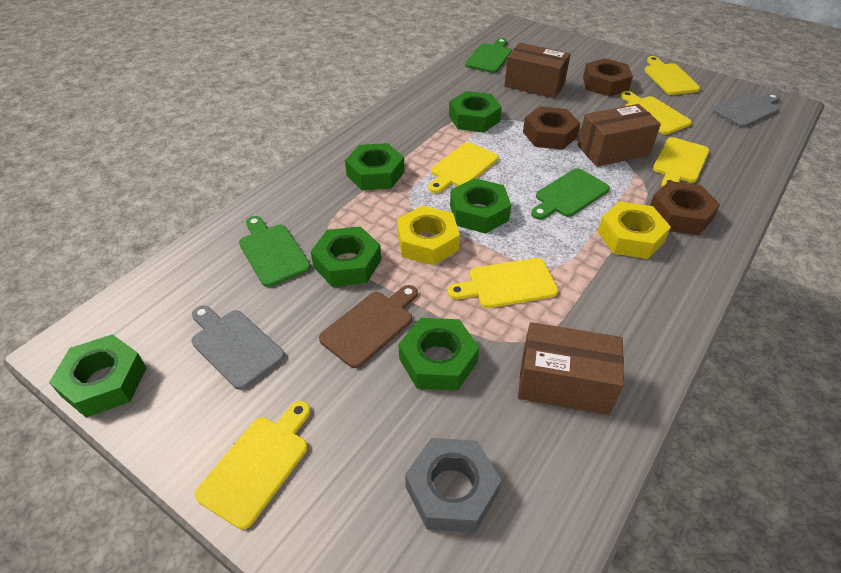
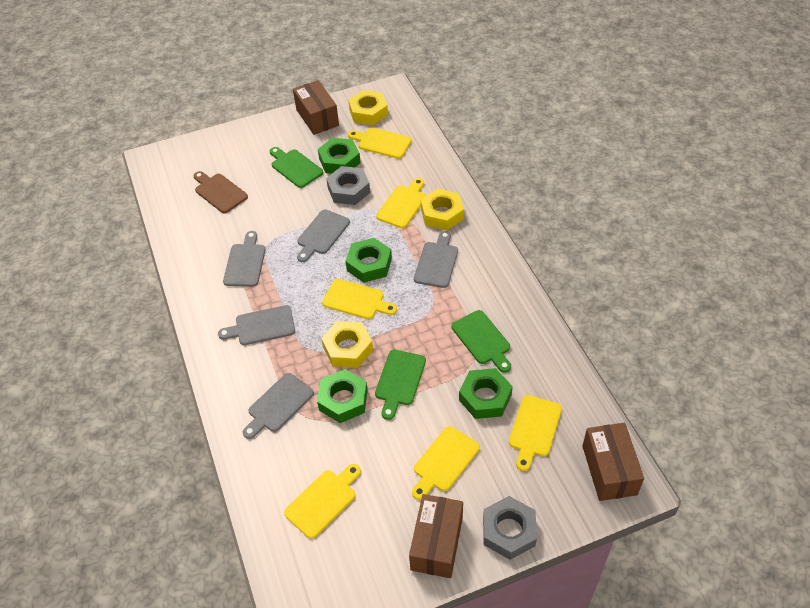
brown nut: [523,106,580,150] [583,58,633,97] [650,181,721,235] = 3 -> none = 0
green nut: [49,334,147,417] [311,227,381,287] [345,143,404,190] [399,318,479,391] [449,91,502,132] [450,178,511,234] = 6 -> [317,369,368,423] [318,138,361,173] [346,238,392,283] [459,368,513,419] = 4
grey cutting board: [191,305,285,390] [713,93,780,127] = 2 -> [218,305,295,345] [223,231,266,287] [243,373,314,439] [297,209,350,262] [414,231,458,288] = 5
grey nut: [405,438,501,532] = 1 -> [326,166,370,205] [483,496,537,560] = 2
yellow nut: [397,205,460,265] [598,201,671,259] = 2 -> [321,321,373,368] [348,90,388,125] [421,189,464,230] = 3

